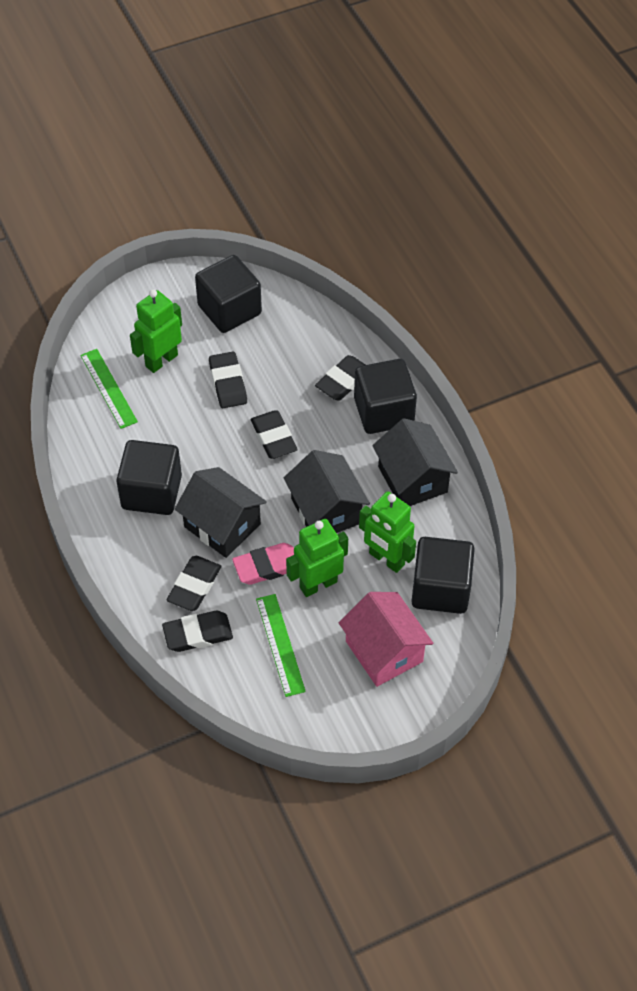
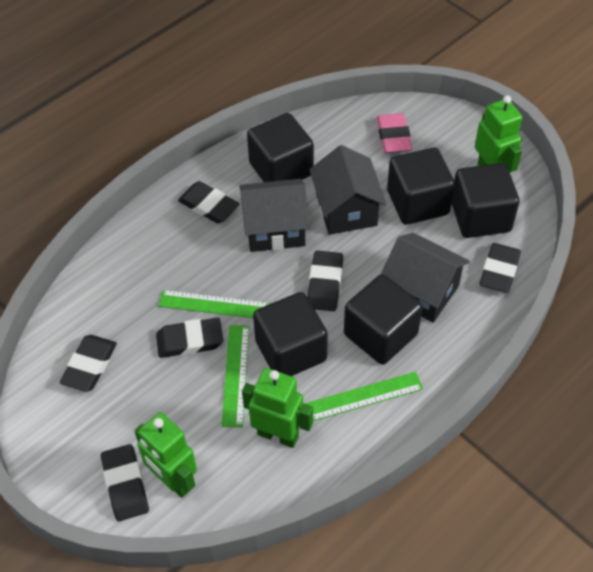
black cube: [116,440,182,515] [195,255,262,333] [354,359,417,434] [411,537,475,614] = 4 -> [247,113,314,182] [253,292,328,376] [344,274,422,365] [387,148,455,225] [452,163,519,238] = 5
black eraser: [162,611,233,652] [167,556,221,611] [209,352,247,408] [251,410,298,459] [315,355,365,401] = 5 -> [60,335,117,392] [101,444,149,521] [156,318,223,358] [178,181,239,223] [307,251,343,311] [480,243,521,293] = 6
green ruler: [80,349,138,429] [256,594,306,697] = 2 -> [158,290,271,318] [221,325,249,427] [305,372,423,421] = 3
pink house: [339,592,433,687] = 1 -> none = 0

